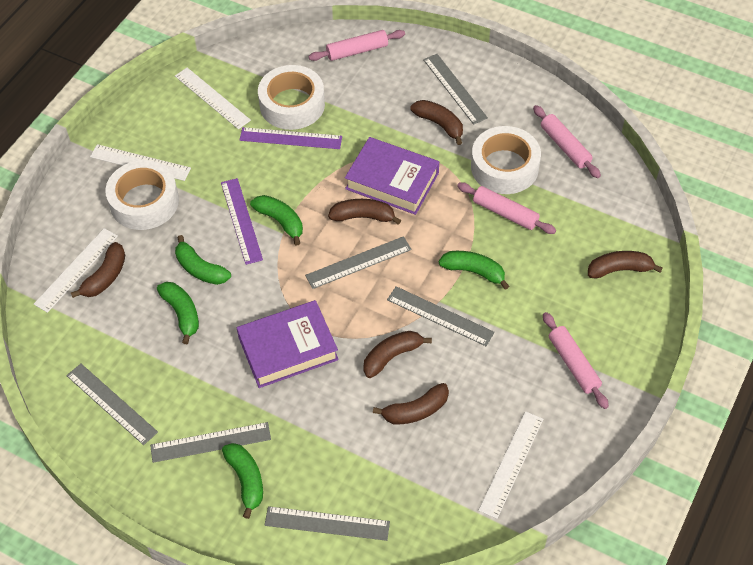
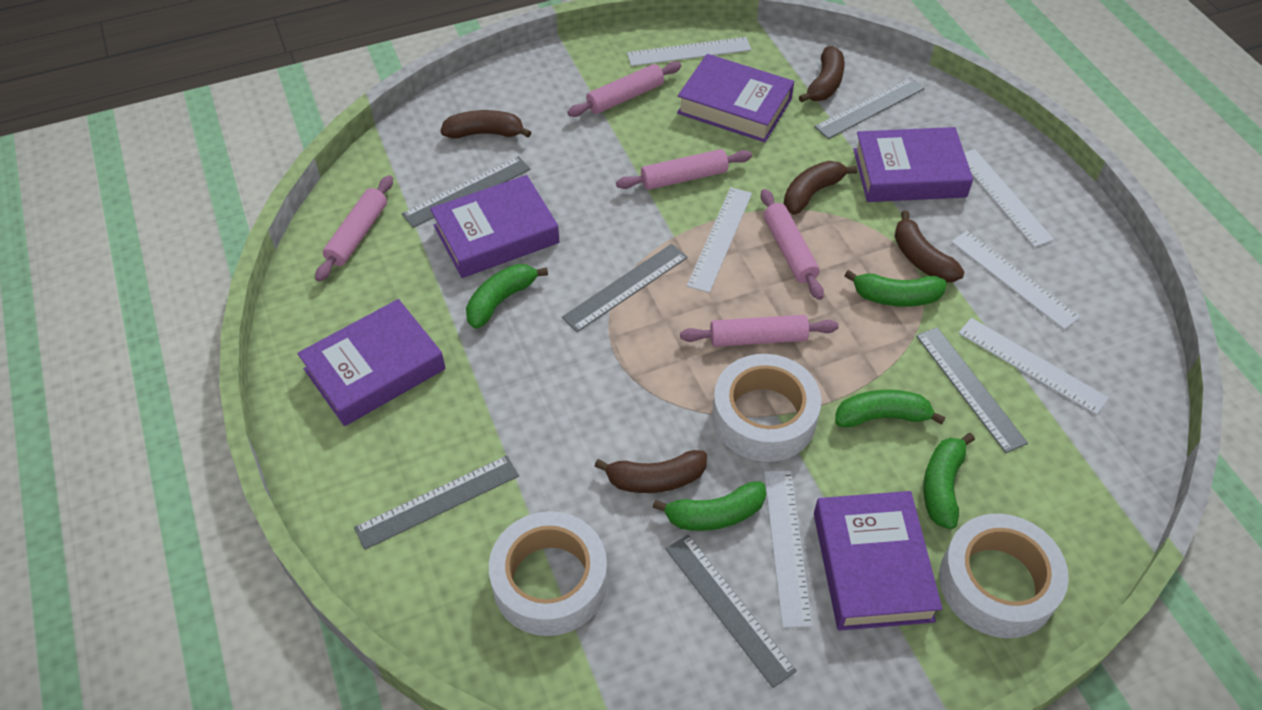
brown banana: [71,242,125,298] [328,199,401,225] [363,331,432,378] [373,383,449,424] [411,100,463,145] [588,251,663,279] = 6 -> [440,110,531,139] [594,450,707,493] [784,161,858,215] [799,46,845,103] [894,211,964,282] = 5
pink rolling pin: [308,30,405,61] [457,182,556,234] [533,105,601,178] [543,312,609,409] = 4 -> [315,175,393,282] [567,61,682,117] [616,149,752,190] [680,315,839,347] [760,189,824,300] = 5
purple book: [237,300,339,388] [345,137,439,215] = 2 -> [297,299,446,426] [430,175,559,278] [677,54,794,142] [814,491,942,631] [853,127,973,202] = 5
purple ruler: [221,178,263,265] [240,127,342,149] = 2 -> none = 0
white ruler: [34,228,118,313] [90,144,191,181] [175,68,251,129] [478,411,543,519] = 4 -> [627,37,751,66] [687,187,752,293] [764,471,812,628] [951,231,1080,330] [958,318,1109,415] [964,149,1054,247] = 6

